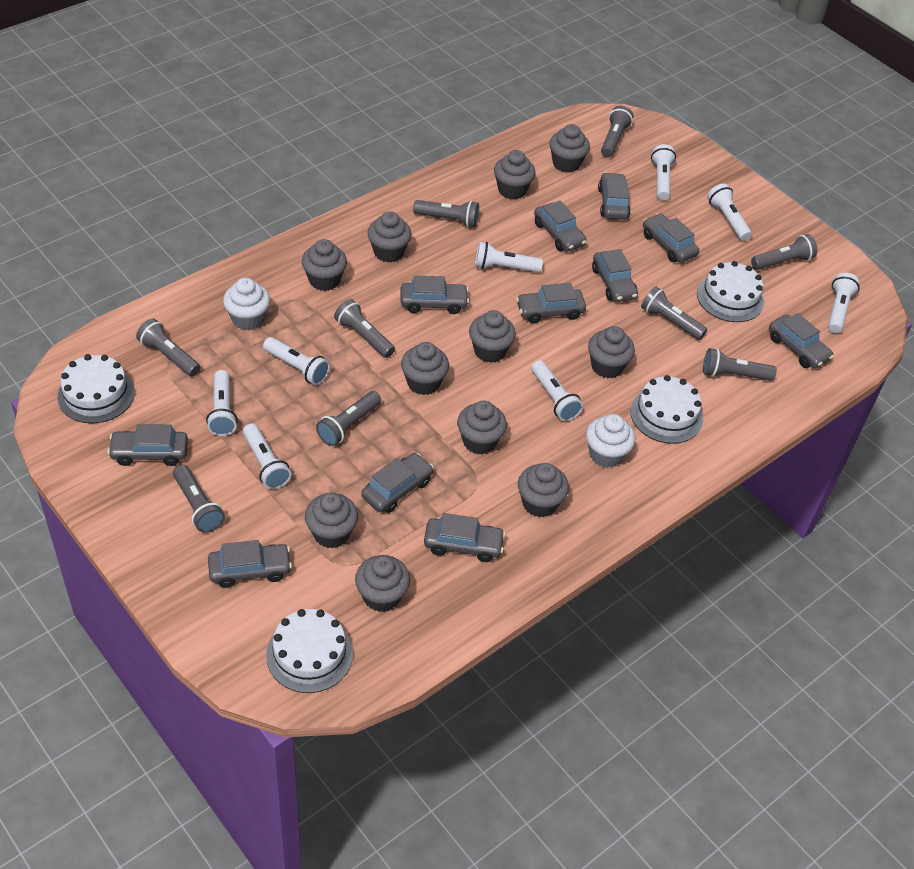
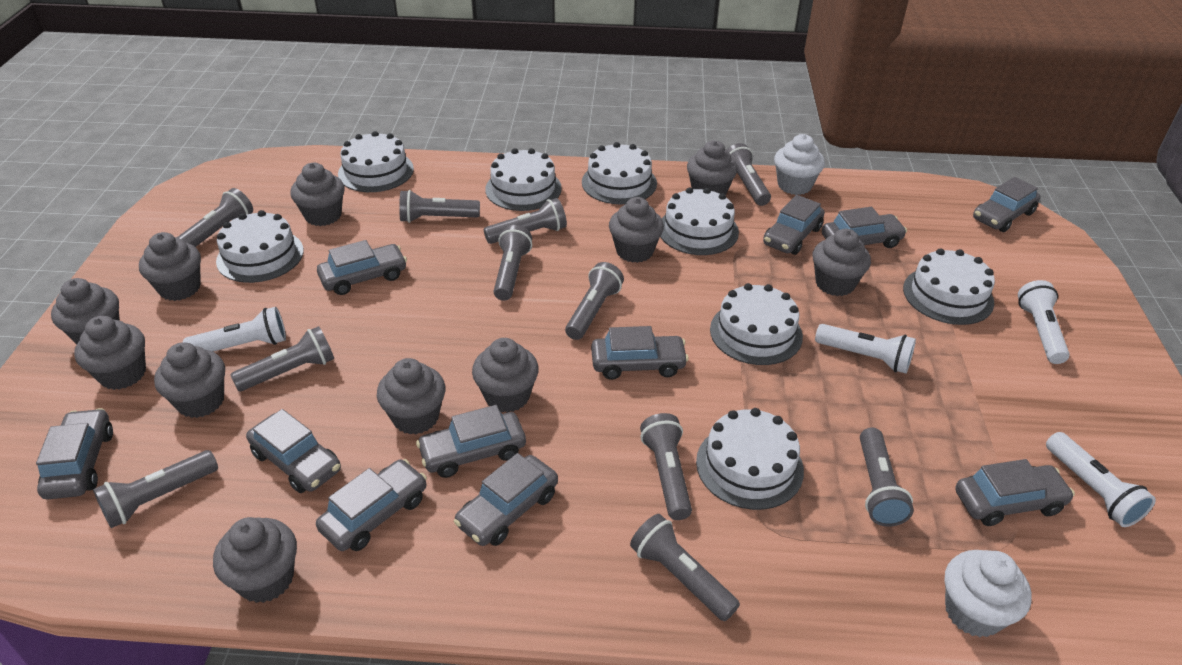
grey flashlight: [136,319,200,377] [173,465,225,533] [316,391,381,446] [334,299,395,358] [413,200,479,227] [601,106,634,158] [641,286,707,340] [703,348,777,381] [751,234,817,270] = 9 -> [93,450,218,528] [177,188,253,247] [230,326,334,391] [399,190,480,223] [484,198,567,244] [494,225,532,301] [565,262,624,340] [630,514,740,621] [640,413,692,520] [727,143,771,206] [860,427,914,527] = 11
white cake: [57,354,135,423] [266,609,353,693] [630,375,703,444] [697,261,764,322] = 4 -> [216,210,304,283] [338,131,414,192] [485,148,562,211] [582,142,657,204] [660,188,739,255] [696,408,804,510] [710,283,803,365] [903,248,995,325] = 8
white flashlight: [206,370,238,436] [243,423,291,489] [263,337,330,385] [475,242,543,273] [531,360,583,421] [651,144,676,200] [707,184,752,241] [828,273,860,333] = 8 -> [183,307,286,352] [815,324,916,373] [1018,280,1070,364] [1046,432,1156,527] = 4

